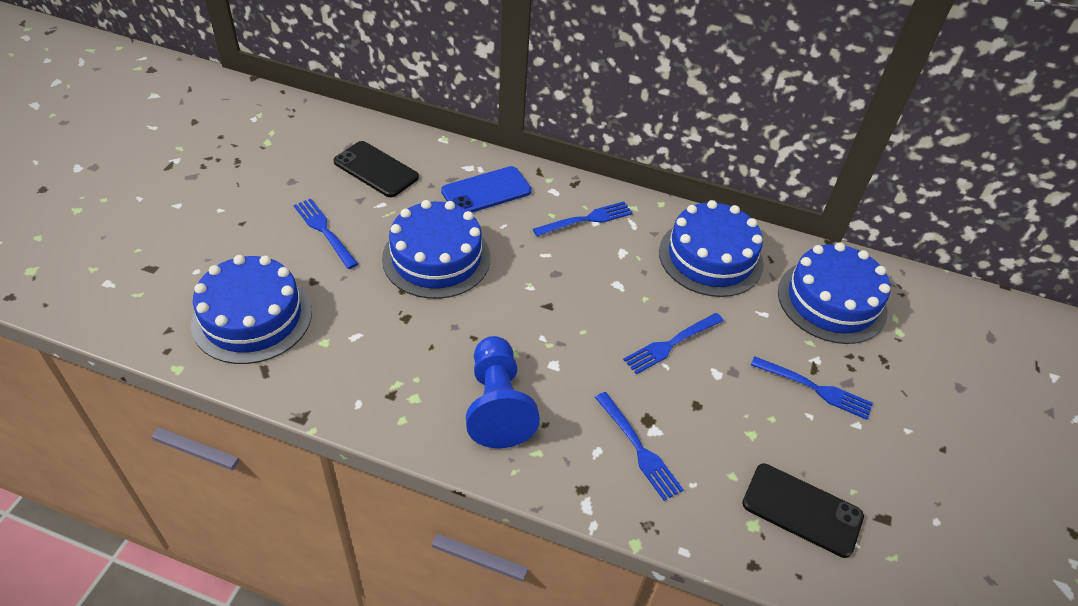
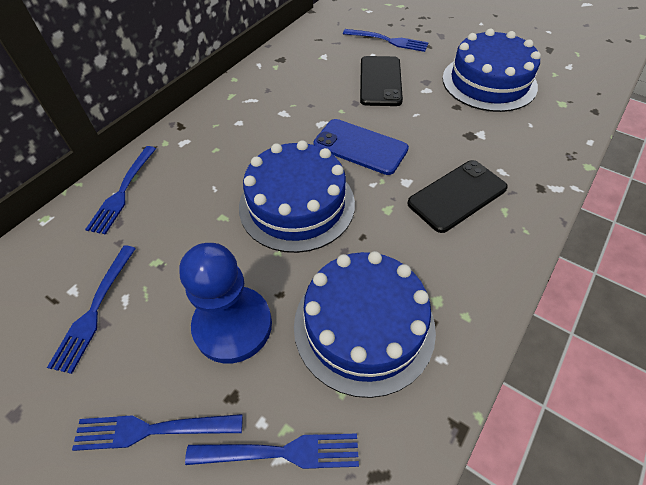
blue cake: [191,255,312,364] [382,200,490,299] [659,200,764,297] [778,243,890,344] = 4 -> [239,140,355,253] [294,251,436,398] [442,29,541,112] = 3

